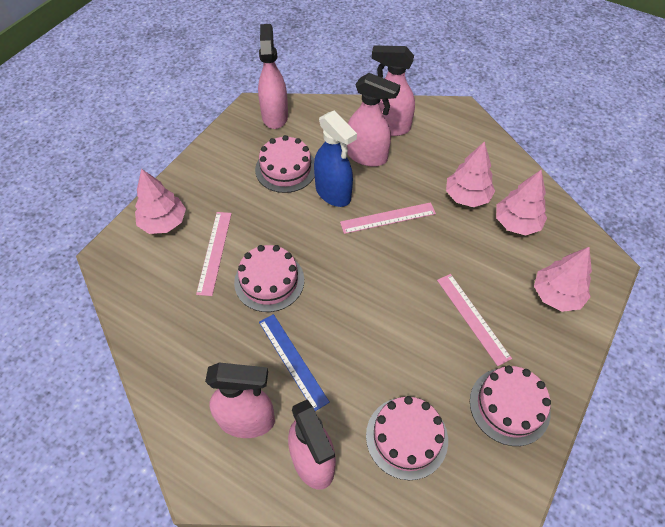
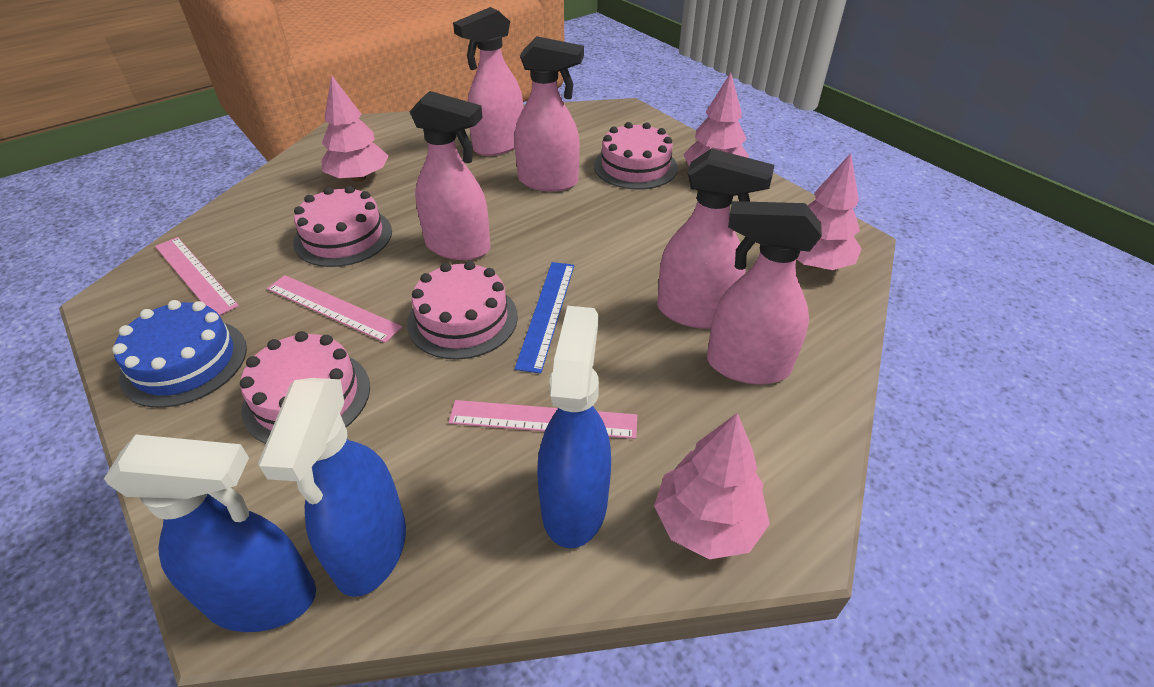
blue cake: none = 0 -> [112,300,247,408] = 1
blue spray bottle: [314,110,357,207] = 1 -> [104,434,316,632] [258,378,406,597] [537,306,611,548] = 3

